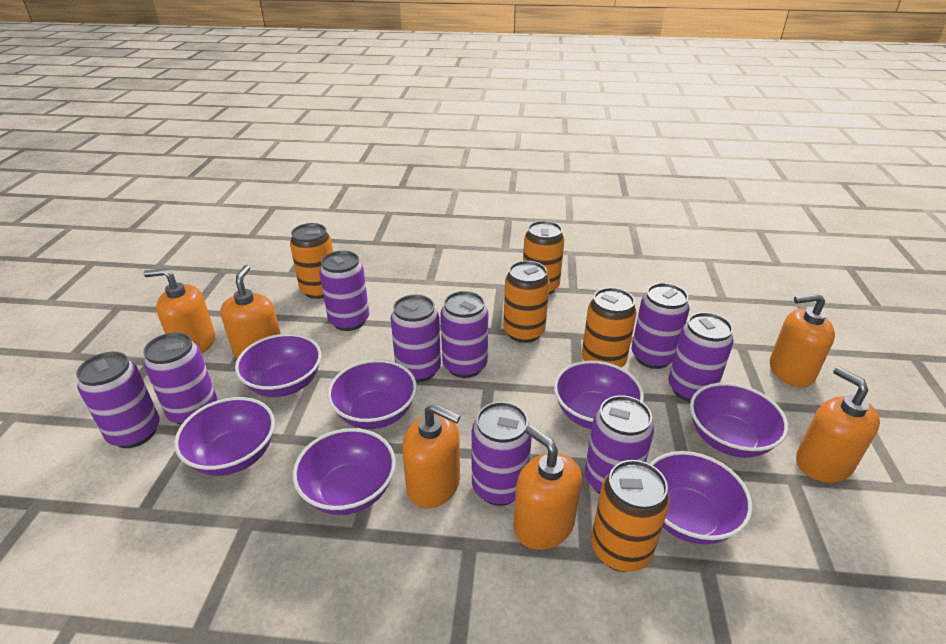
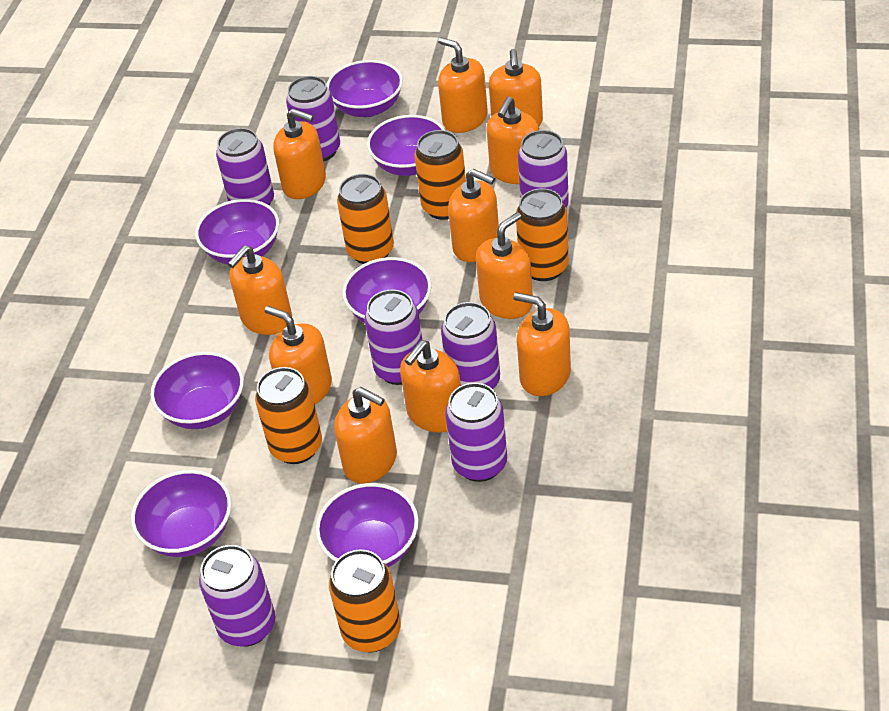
orange soap dispenser: [144,268,215,354] [220,265,281,359] [402,404,460,508] [513,425,582,550] [770,294,835,387] [796,367,880,483] = 6 -> [228,245,292,335] [265,306,332,404] [273,108,326,199] [334,387,397,484] [400,340,461,432] [438,37,488,133] [448,169,499,262] [476,212,533,319] [487,97,539,184] [489,49,543,126] [513,292,571,396] = 11
purple can: [76,352,160,448] [143,332,217,425] [319,251,369,331] [390,294,441,382] [440,291,488,378] [472,402,532,506] [585,395,654,494] [631,283,690,369] [669,312,734,402] = 9 -> [199,545,275,647] [216,128,274,206] [286,76,340,162] [364,290,422,385] [441,302,500,389] [445,383,507,482] [518,130,569,207] = 7

